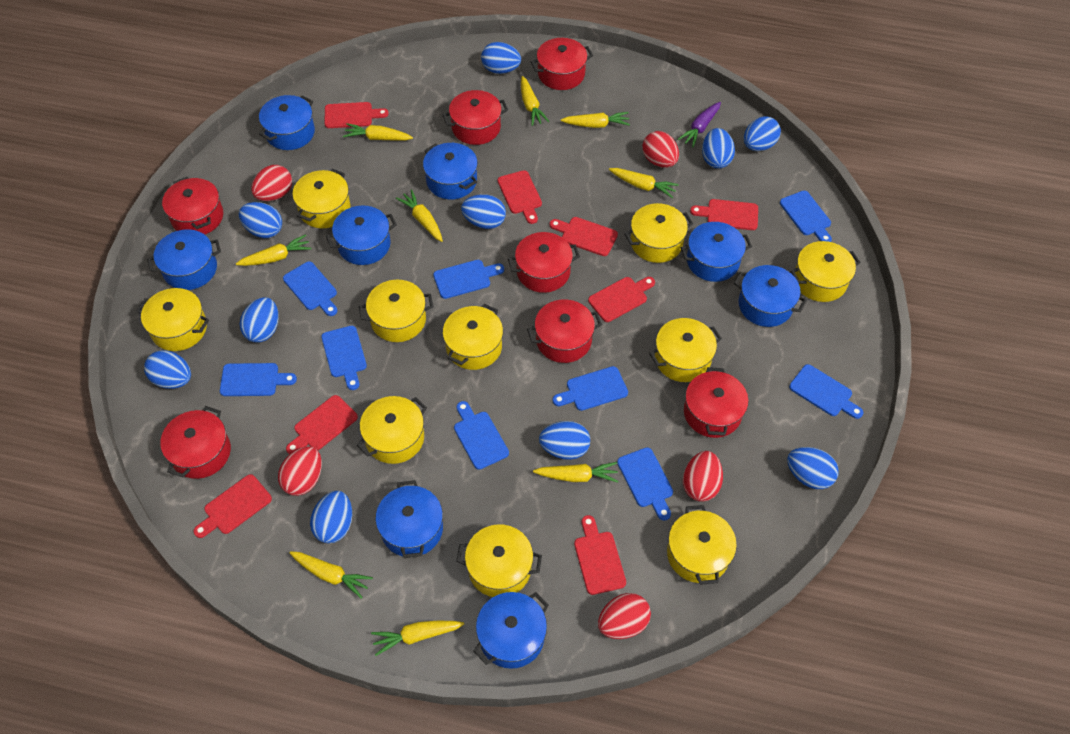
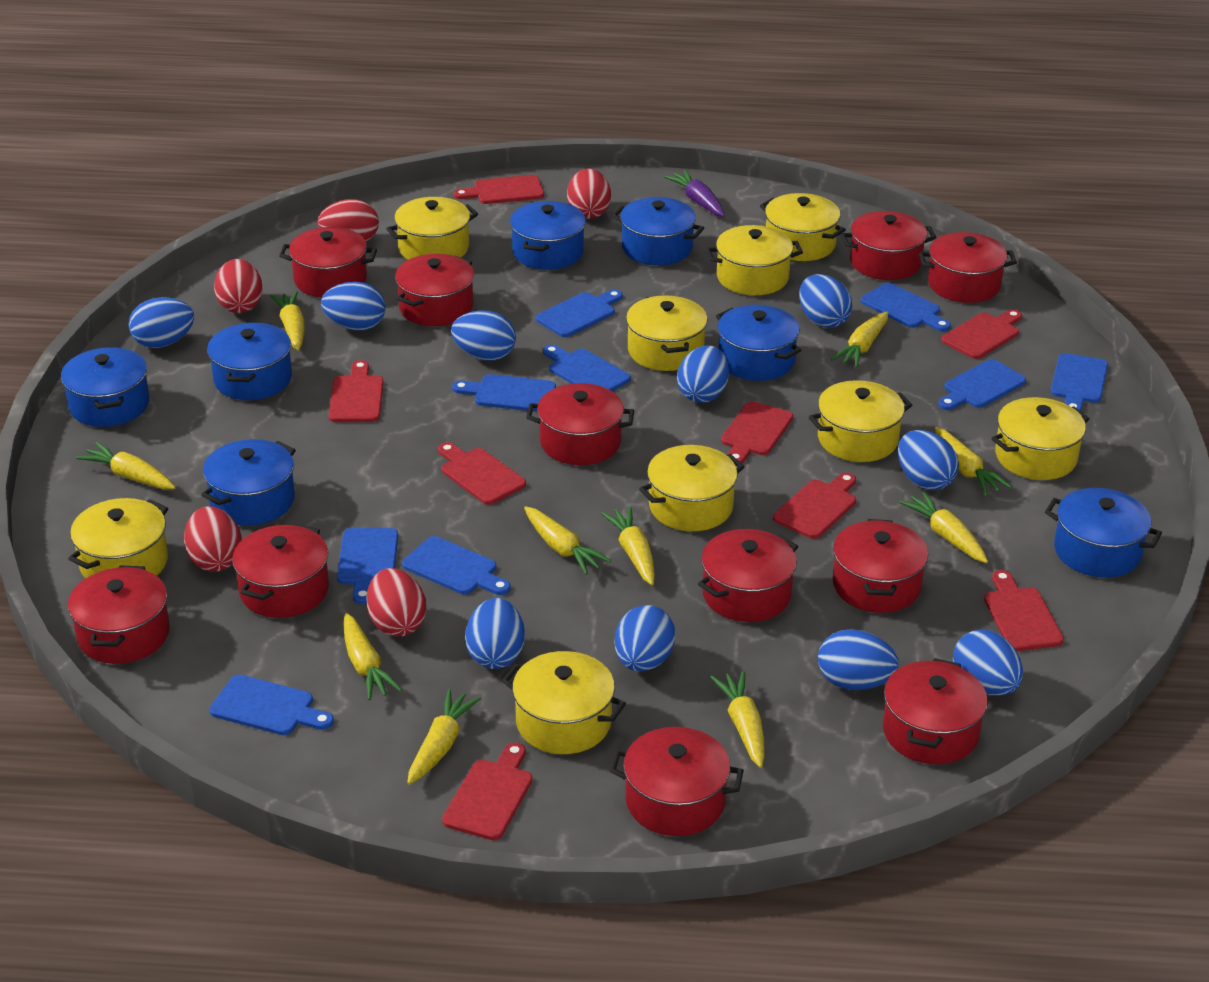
blue pot: [147,229,221,290] [259,95,315,150] [326,206,397,265] [376,480,443,558] [423,143,478,199] [473,592,549,669] [681,222,752,282] [734,265,807,327] = 8 -> [61,347,149,427] [201,439,296,526] [207,322,292,400] [510,201,586,270] [612,197,704,265] [716,305,802,381] [1045,488,1162,577] = 7
red pot: [160,406,231,479] [162,177,223,235] [442,90,508,145] [508,232,580,293] [527,300,602,363] [531,38,593,90] [684,367,748,438] = 7 -> [68,565,170,664] [232,524,329,618] [279,227,377,297] [395,254,474,326] [526,383,634,465] [610,727,744,836] [698,529,798,622] [833,519,928,613] [840,211,937,280] [883,658,988,764] [919,232,1017,303] = 11
yellow carrot: [236,234,312,266] [290,551,373,599] [343,123,413,141] [371,621,464,656] [396,190,443,242] [521,76,550,126] [533,462,618,482] [561,112,630,128] [609,168,679,198] = 9 -> [76,442,176,489] [270,291,305,351] [343,613,402,700] [407,689,481,785] [524,506,611,575] [601,507,655,585] [710,671,764,768] [831,312,888,368] [899,491,988,563] [935,427,1012,496] = 10
yellow pot: [136,288,209,351] [293,169,351,228] [357,396,427,464] [359,280,434,342] [443,304,503,370] [456,524,542,597] [624,203,693,263] [649,318,722,382] [667,505,737,585] [790,241,861,302] = 10 -> [68,498,168,578] [386,197,478,260] [502,651,626,754] [626,295,708,371] [639,445,744,531] [706,225,803,295] [760,193,846,261] [809,380,913,462] [991,397,1089,480] = 9

